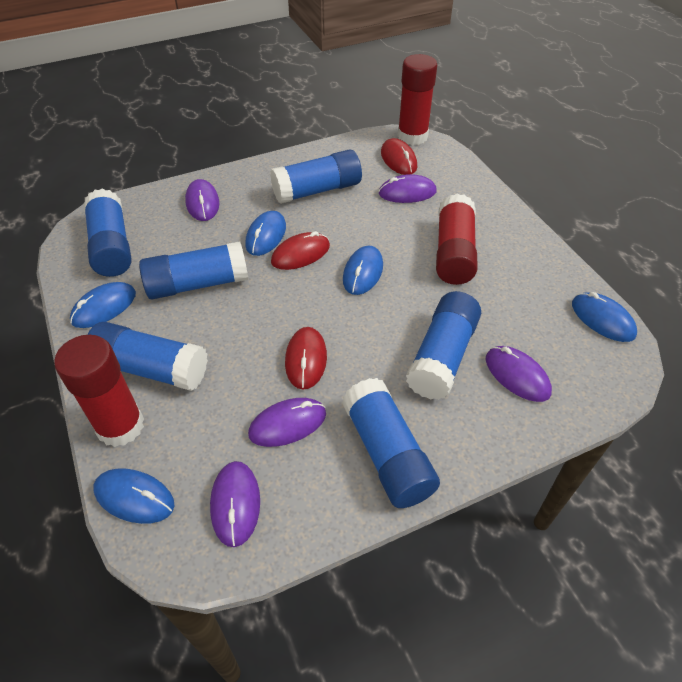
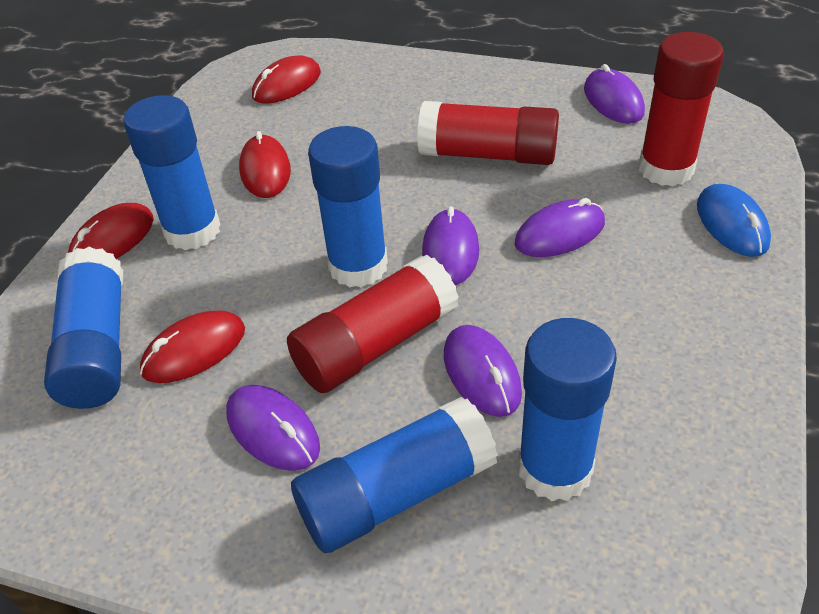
blue glue stick: [83,189,131,277] [87,322,208,391] [139,242,248,299] [270,150,362,204] [342,378,440,508] [406,291,481,400] = 6 -> [44,246,123,409] [123,95,221,250] [291,397,498,553] [308,126,388,288] [518,318,617,501] = 5
blue mouse: [70,282,136,328] [93,468,174,524] [245,211,286,256] [343,246,383,295] [572,292,637,342] = 5 -> [697,184,771,257] = 1
red mouse: [271,231,330,270] [285,327,327,390] [381,138,417,175] = 3 -> [68,203,154,259] [140,311,245,383] [239,131,291,198] [252,55,321,104] = 4

